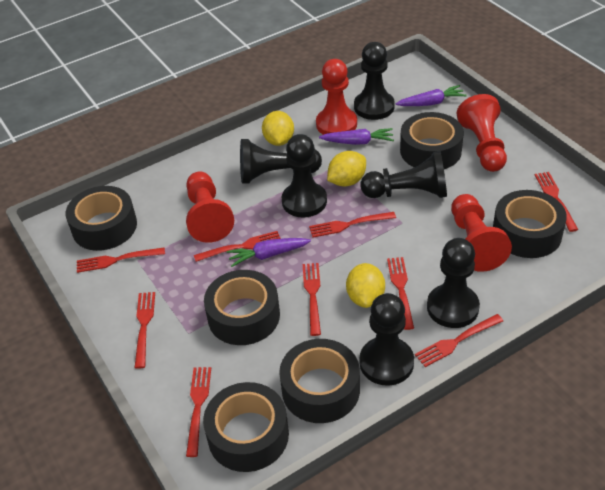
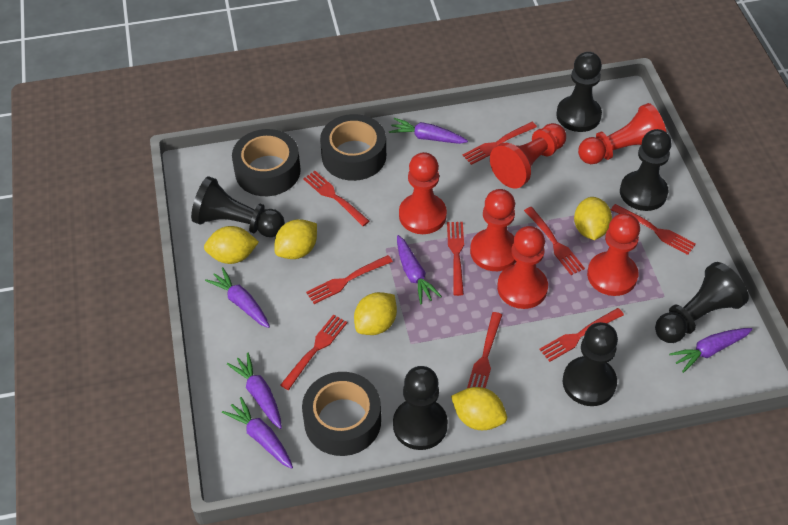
black tape: [66,186,137,251] [203,382,289,472] [204,270,280,345] [279,339,360,423] [400,112,464,169] [493,190,567,258] = 6 -> [232,129,301,196] [302,372,381,456] [320,114,386,181] = 3
purple carrot: [227,238,311,267] [319,128,394,145] [395,85,467,106] = 3 -> [205,267,270,328] [222,397,293,469] [227,353,282,429] [389,118,468,144] [397,235,442,304] [669,328,752,373] = 6
red pawn: [186,172,234,243] [316,59,357,135] [451,194,512,272] [457,94,507,172] = 4 -> [399,152,447,234] [470,189,516,271] [490,123,566,189] [497,226,548,309] [578,103,667,164] [587,213,640,296] = 6
yellow lemon: [262,111,294,146] [327,151,366,187] [346,263,385,308] = 3 -> [204,226,259,264] [274,219,317,259] [354,292,397,335] [451,387,507,430] [574,197,612,240] = 5

